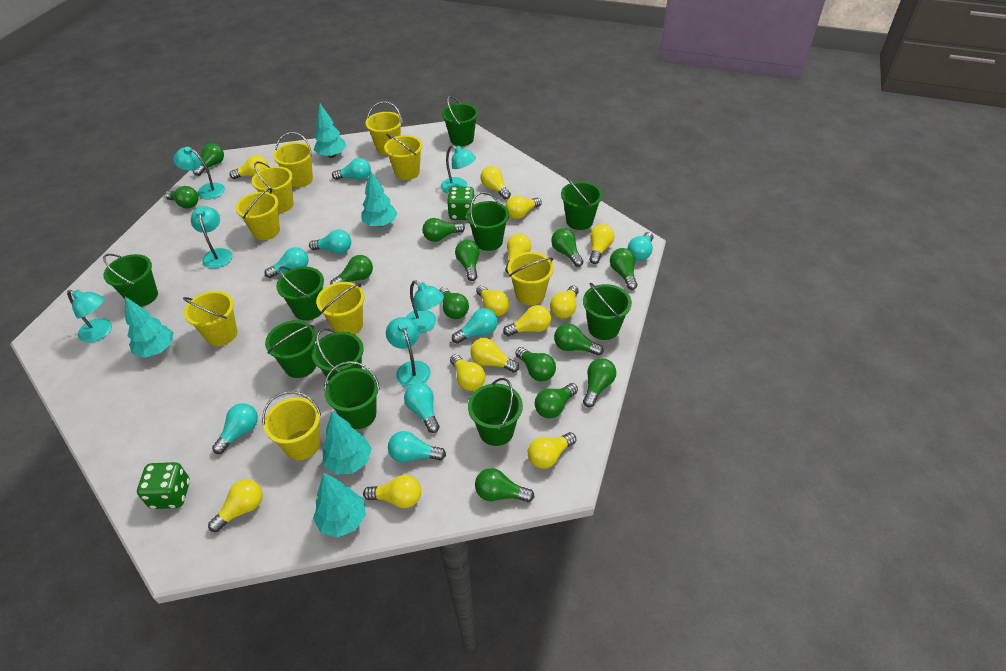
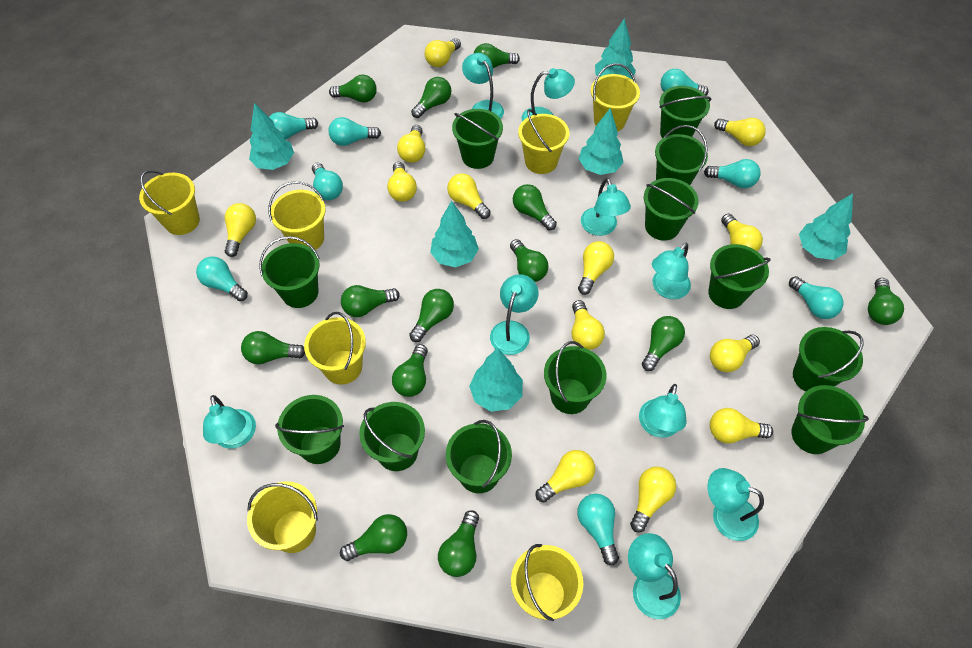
green bucket: [103,254,158,307] [265,320,316,378] [276,266,324,321] [312,328,364,381] [324,361,380,429] [442,96,478,146] [466,192,509,251] [468,378,523,446] [561,178,603,230] [583,283,632,340] = 10 -> [259,236,320,308] [275,395,344,464] [359,402,425,471] [446,420,512,493] [452,109,503,169] [544,341,607,414] [644,178,699,241] [655,125,708,185] [660,86,711,138] [708,244,771,309] [791,385,869,454] [793,327,864,392] = 12
green dice: [137,462,190,509] [447,187,476,220] = 2 -> none = 0
turquoise lamp: [67,290,112,342] [173,147,225,200] [191,206,233,268] [386,317,431,387] [406,280,444,333] [441,145,476,193] = 6 -> [203,395,256,449] [462,53,504,119] [490,274,538,355] [522,68,575,122] [581,178,631,236] [628,533,681,619] [639,384,686,438] [652,243,691,299] [708,468,764,541] = 9
turquoise tree: [125,297,174,358] [313,473,366,537] [314,104,346,158] [323,411,372,475] [362,170,397,227] = 5 -> [249,103,294,170] [430,201,479,267] [469,348,523,412] [579,108,624,175] [595,18,636,79] [799,193,853,260] = 6
yellow bucket: [183,291,237,346] [236,188,280,240] [252,161,294,213] [262,391,321,460] [273,132,313,187] [316,282,365,334] [365,101,402,155] [384,134,423,180] [508,252,554,305] = 9 -> [139,170,200,235] [247,482,318,553] [268,181,326,250] [304,312,366,385] [511,544,583,621] [518,109,569,174] [591,63,640,132] = 7

